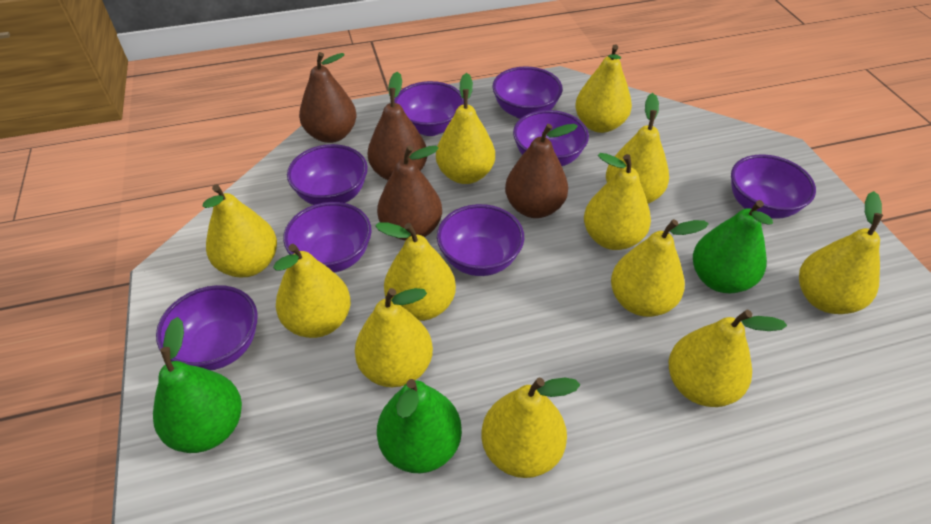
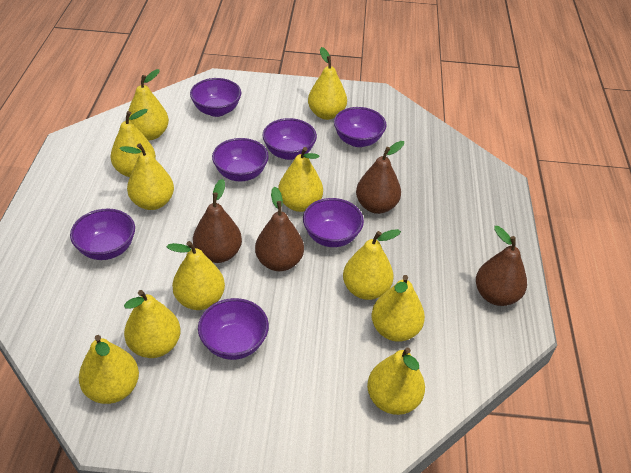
green pear: [153,317,242,453] [377,379,462,473] [693,200,773,293] = 3 -> none = 0
purple bowl: [156,285,258,370] [283,202,372,273] [287,144,368,205] [394,81,464,136] [437,204,524,276] [492,66,563,119] [513,110,589,166] [731,154,816,219] = 8 -> [70,209,135,260] [190,78,241,117] [198,298,269,360] [212,138,269,182] [263,118,317,160] [303,198,364,247] [334,107,387,147] = 7
yellow pear: [203,184,277,277] [273,244,351,338] [355,288,433,387] [375,222,456,321] [436,73,495,184] [482,377,580,478] [575,44,632,133] [584,153,651,250] [606,93,669,204] [611,219,709,317] [669,310,787,407] [799,191,883,314] = 12 -> [79,335,139,404] [111,109,156,177] [119,144,174,210] [124,290,181,358] [128,69,169,140] [166,241,225,310] [278,147,323,212] [308,47,347,120] [343,229,401,300] [367,347,425,415] [371,275,425,342] = 11

